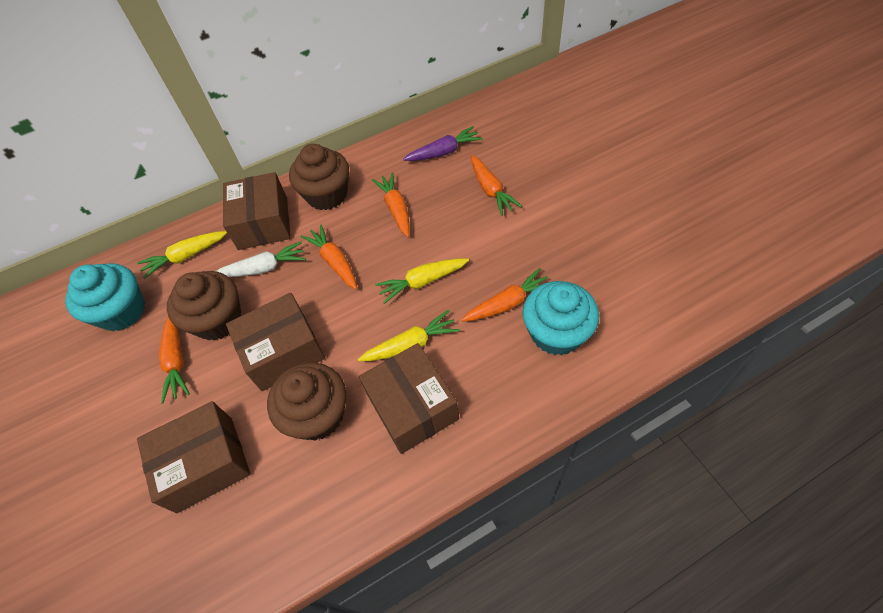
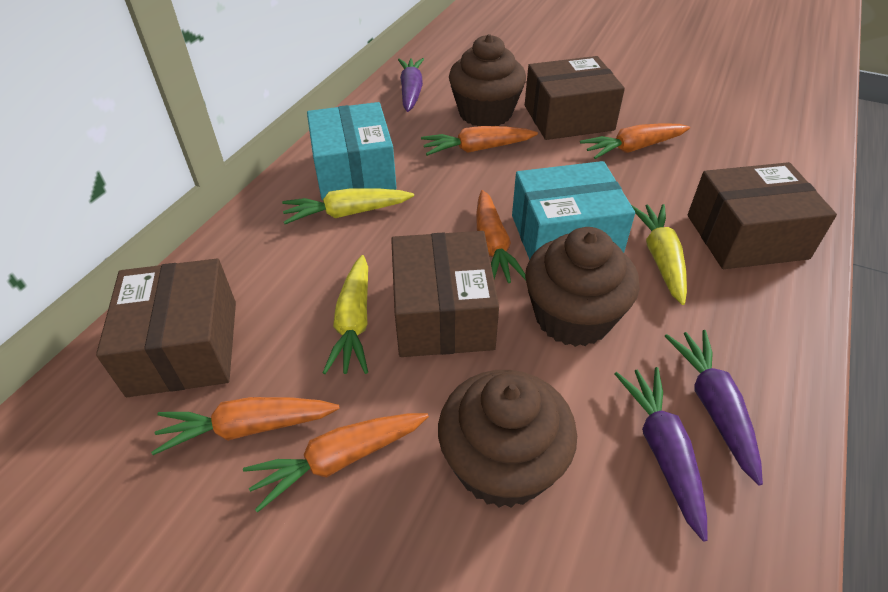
purple carrot: [403,126,483,161] = 1 -> [398,58,424,112] [615,367,708,542] [665,330,763,486] = 3
turquoise box: none = 0 -> [307,102,397,200] [512,161,635,260] = 2
turquoise cupcake: [65,263,145,331] [522,281,599,355] = 2 -> none = 0
white carrot: [216,242,305,277] = 1 -> none = 0

